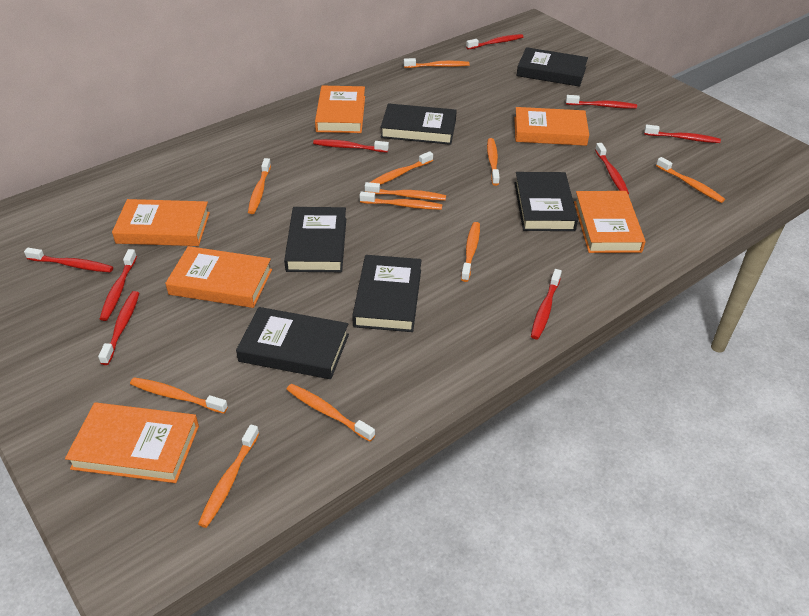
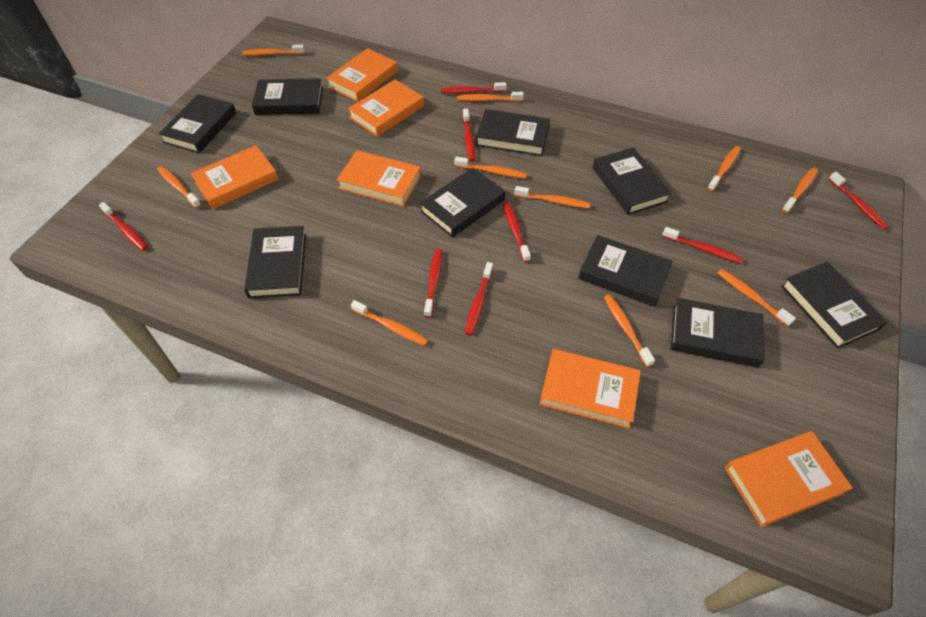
black book: [236,307,349,379] [284,207,346,272] [352,255,422,332] [380,103,457,145] [515,172,578,231] [517,47,588,87] = 6 -> [159,94,236,154] [244,226,306,298] [252,78,323,115] [420,168,505,238] [476,109,550,156] [578,235,673,307] [593,147,672,215] [671,298,765,368] [781,262,887,349] = 9
orange toothbrush: [130,377,228,414] [198,424,259,528] [248,158,271,214] [286,384,375,442] [360,192,443,210] [365,182,446,201] [370,151,433,185] [404,58,470,68] [461,222,480,282] [487,138,500,186] [656,157,725,203] = 11 -> [157,166,201,208] [242,45,305,56] [351,300,428,346] [455,156,527,178] [457,92,524,101] [515,186,590,208] [604,294,655,367] [708,146,741,191] [718,269,796,326] [782,168,818,213] = 10
red toothbrush: [24,248,113,272] [98,291,139,365] [100,249,137,321] [313,139,389,152] [466,34,523,50] [531,269,562,339] [566,95,637,109] [595,143,629,194] [644,125,721,143] = 9 -> [99,202,148,251] [424,249,442,318] [441,82,507,93] [463,109,476,161] [465,262,493,336] [503,202,531,262] [662,227,743,263] [829,172,889,230] = 8

